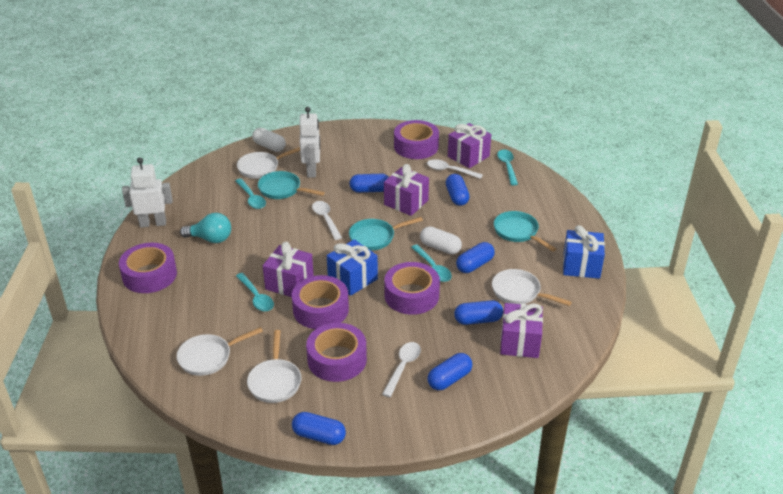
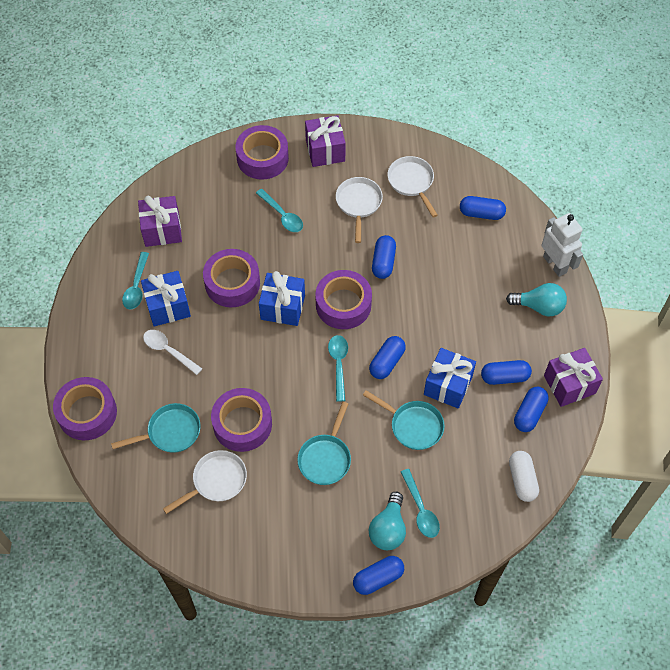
blue gift: [327,239,378,296] [563,225,605,279] = 2 -> [141,271,191,327] [259,271,305,326] [424,348,476,409] = 3
purple gift: [263,242,314,297] [384,164,429,216] [448,123,491,168] [500,303,543,358] = 4 -> [138,195,182,247] [305,115,346,167] [544,348,603,407] = 3
turquoise light bulb: [180,213,231,243] = 1 -> [369,492,406,550] [506,283,567,316] = 2
white capsule: [252,128,286,152] [420,226,462,254] = 2 -> [509,451,539,502] = 1
white pan: [177,327,263,376] [237,147,300,179] [247,330,301,403] [492,269,572,306] = 4 -> [163,450,247,514] [336,177,383,243] [387,156,438,217] = 3
white robot: [122,157,173,228] [299,107,320,178] = 2 -> [542,213,583,277] = 1
white spoon: [312,201,342,240] [382,342,421,397] [427,159,483,179] = 3 -> [143,330,202,375] = 1

